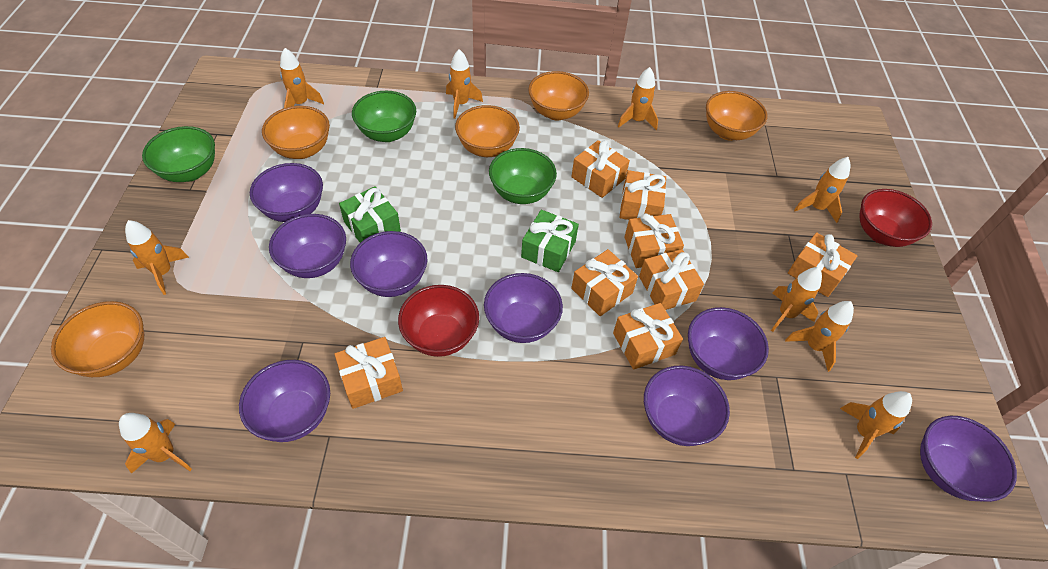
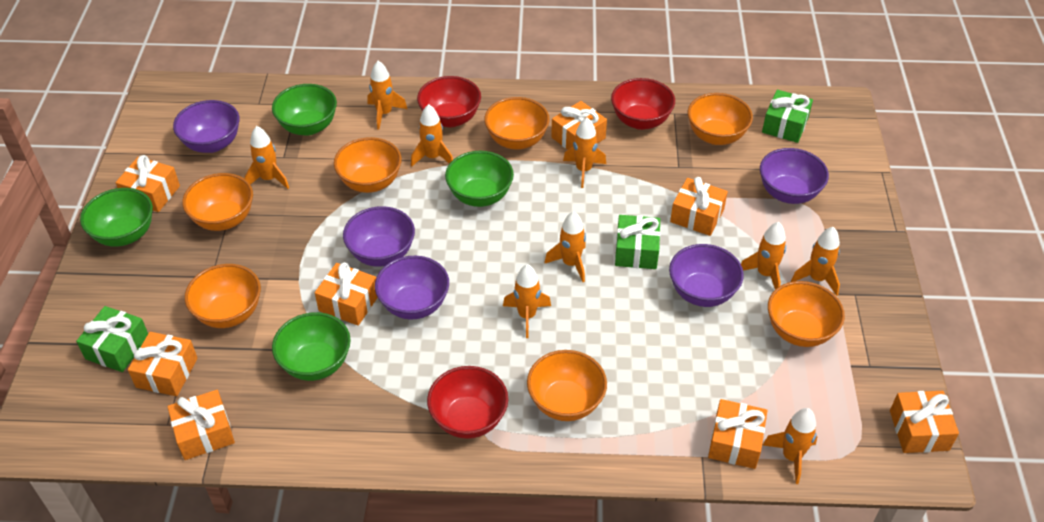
green bowl: [142,126,215,182] [352,91,416,142] [489,148,557,204] = 3 -> [80,188,153,247] [272,84,337,136] [272,312,351,381] [445,151,514,207] = 4
green gift: [339,186,401,243] [521,210,579,272] = 2 -> [76,306,148,372] [615,215,660,269] [762,90,813,143] = 3
orange bowl: [51,301,144,377] [262,106,330,159] [455,105,520,157] [528,71,589,121] [706,91,767,141] = 5 -> [182,173,253,231] [185,264,261,328] [334,137,402,193] [484,97,550,150] [527,350,607,421] [688,93,753,145] [768,281,845,347] = 7
purple bowl: [239,360,330,442] [250,163,323,222] [269,214,346,278] [350,231,427,297] [484,273,563,343] [644,366,730,446] [688,307,769,380] [920,416,1017,502] = 8 -> [173,100,240,153] [343,206,415,267] [375,256,449,320] [669,244,744,307] [760,148,829,204] = 5
red bowl: [398,285,479,357] [859,189,932,247] = 2 -> [417,76,481,127] [427,366,508,439] [611,78,675,130] = 3

